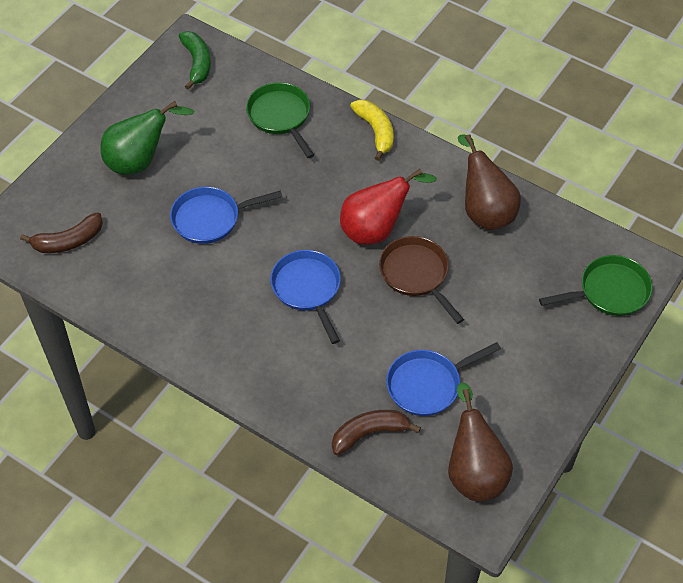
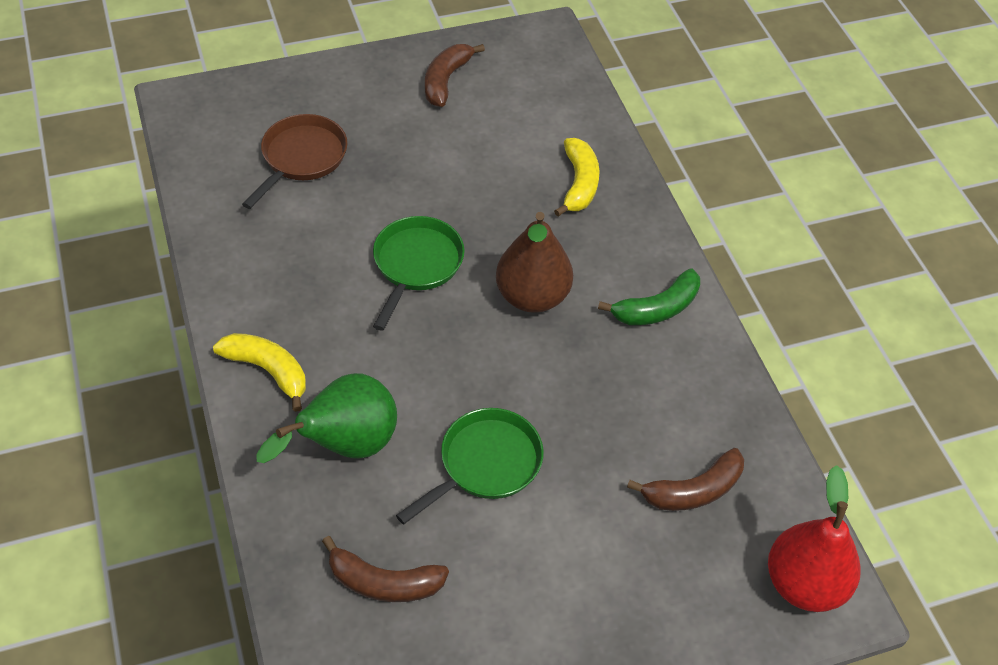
blue pan: [170,187,282,244] [270,250,341,344] [386,342,501,416] = 3 -> none = 0
brown banana: [20,212,103,253] [332,410,421,455] = 2 -> [322,536,449,602] [425,44,485,107] [627,448,744,511] = 3
brown pear: [448,382,513,501] [458,134,521,230] = 2 -> [496,212,573,313] = 1
yellow banana: [350,100,394,161] = 1 -> [213,333,306,412] [554,138,600,216] = 2

